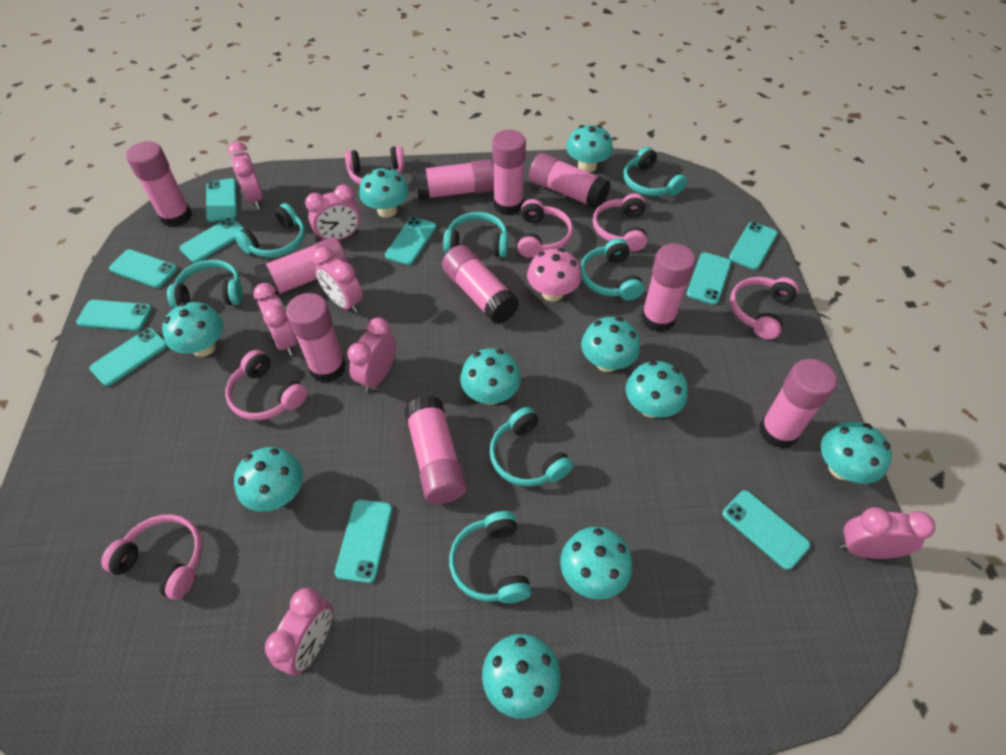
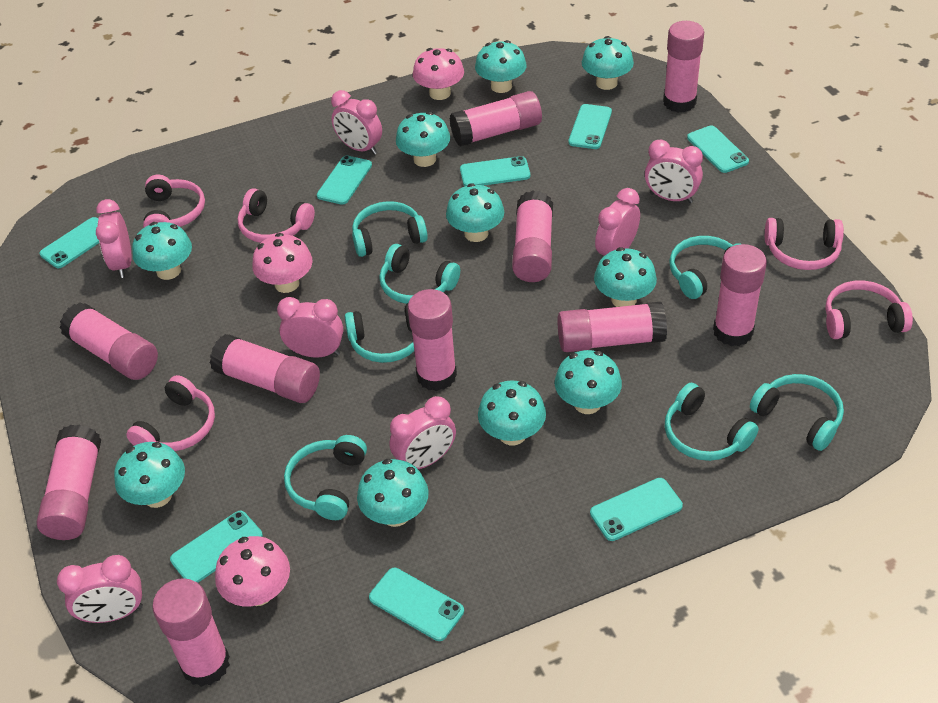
pink headphones: [101,514,203,600] [225,350,307,420] [345,146,405,185] [517,199,573,258] [593,193,647,251] [730,277,799,339] = 6 -> [126,375,215,451] [143,175,205,227] [238,188,315,243] [765,218,844,270] [825,280,913,339] = 5
pink mushroom: [527,248,581,302] = 1 -> [215,536,290,606] [252,233,312,293] [413,48,464,100] = 3
turquoise phone: [76,300,152,331] [89,328,167,386] [109,249,177,288] [179,218,244,263] [206,178,237,222] [335,500,393,583] [385,217,436,265] [687,252,731,305] [722,490,811,570] [729,222,778,270] = 10 -> [40,217,99,268] [170,511,263,583] [317,155,372,205] [369,568,464,641] [460,156,530,186] [568,104,612,149] [590,478,683,541] [687,125,749,173] = 8

